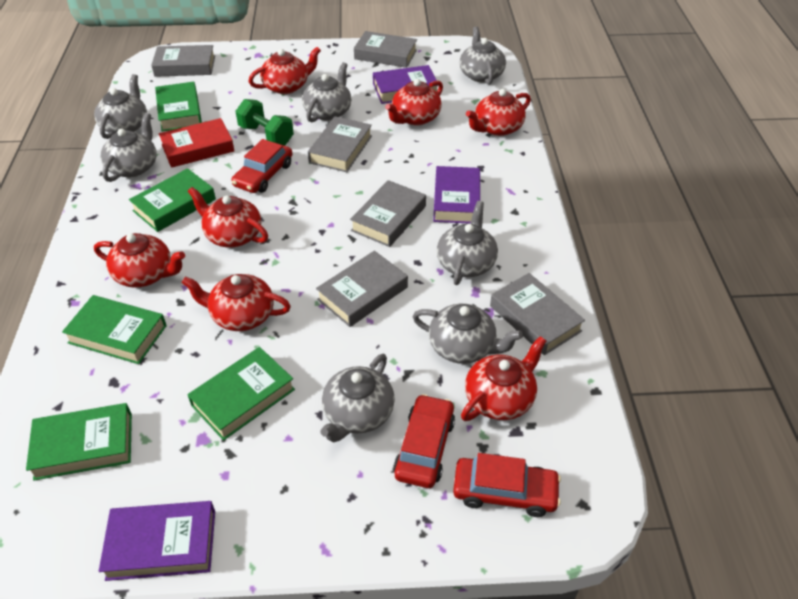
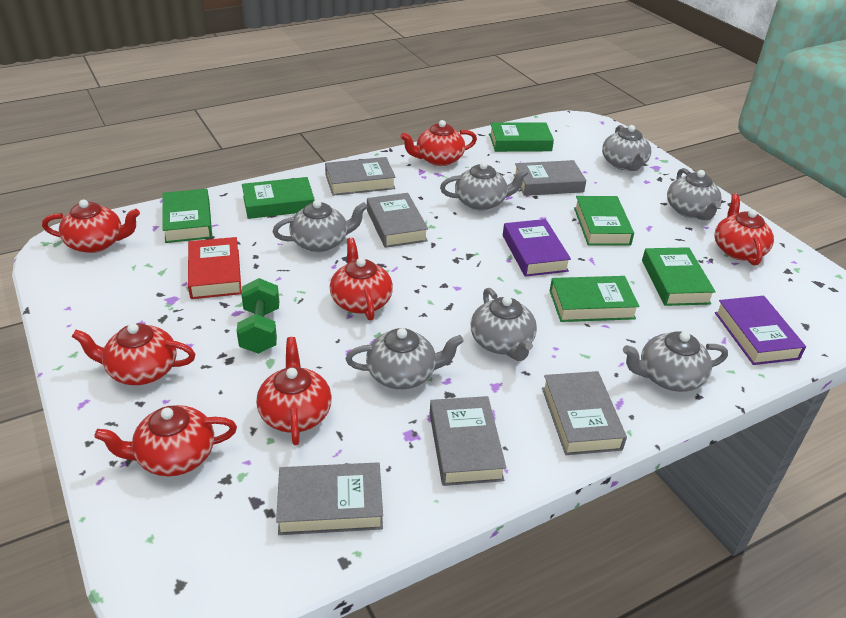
green book: [26,403,132,481] [62,295,167,364] [129,168,216,232] [155,82,202,132] [187,347,295,441] = 5 -> [162,189,212,243] [242,177,315,219] [489,122,554,152] [550,276,640,322] [574,196,634,246] [642,247,716,306] = 6
purple book: [99,501,215,581] [373,65,438,104] [433,166,480,224] = 3 -> [503,219,571,277] [715,296,806,365] = 2
red car: [231,139,292,193] [393,394,455,488] [453,453,561,517] = 3 -> none = 0

